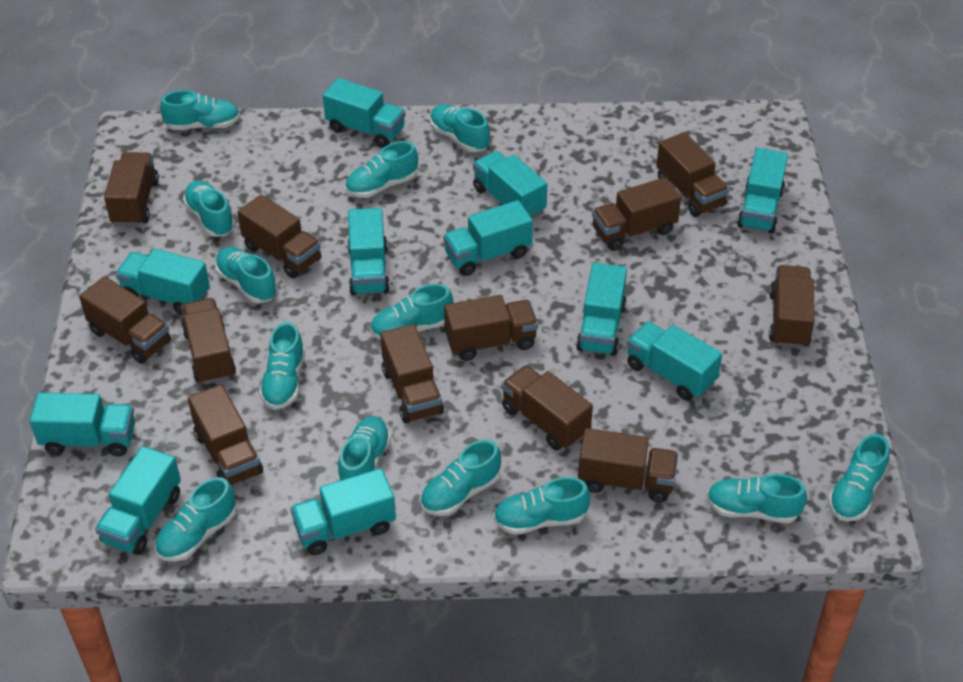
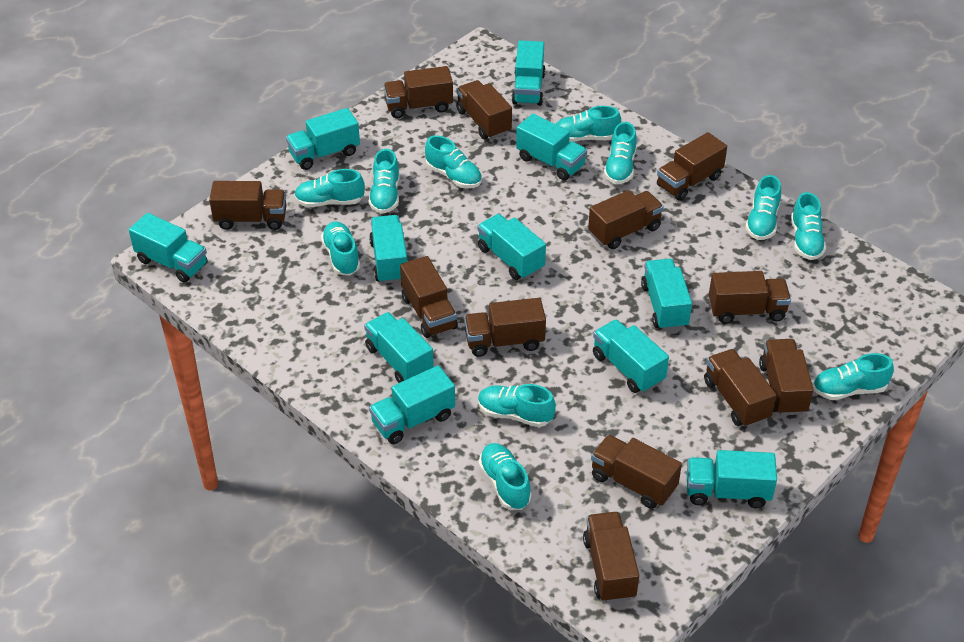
turquoise shoe: [155,477,236,562] [160,90,240,130] [183,180,235,237] [215,247,277,303] [259,322,305,410] [337,416,391,481] [345,141,418,198] [370,284,454,340] [420,439,501,516] [430,104,490,152] [494,477,590,535] [707,474,807,524] [828,434,889,521] = 13 -> [294,169,365,207] [321,221,360,275] [369,149,400,214] [425,135,482,188] [478,384,556,427] [479,443,531,510] [556,106,621,142] [604,122,637,184] [745,175,781,240] [791,192,826,260] [813,353,894,400] = 11

